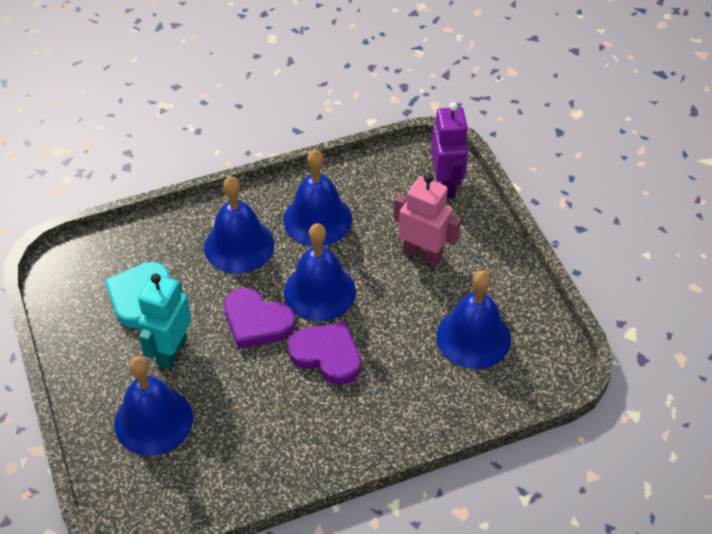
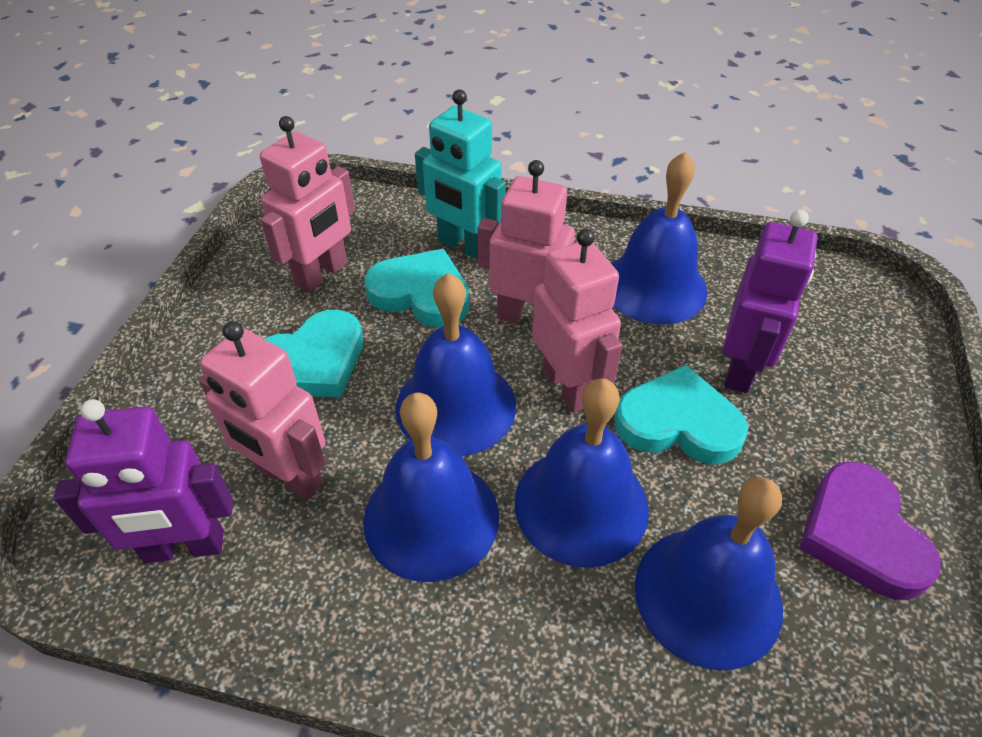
pink robot: [394,174,461,266] = 1 -> [199,321,326,500] [260,116,355,293] [478,160,578,327] [532,229,622,413] = 4
purple heart: [224,288,295,349] [288,322,360,385] = 2 -> [799,462,941,600] = 1
purple robot: [431,102,468,198] = 1 -> [54,399,233,563] [723,209,817,393] = 2
turquoise heart: [105,262,170,328] = 1 -> [264,310,363,398] [364,249,470,328] [614,365,748,464] = 3

